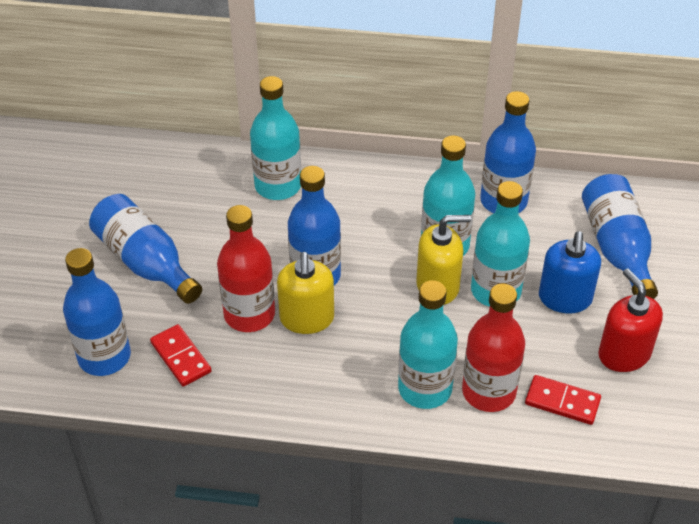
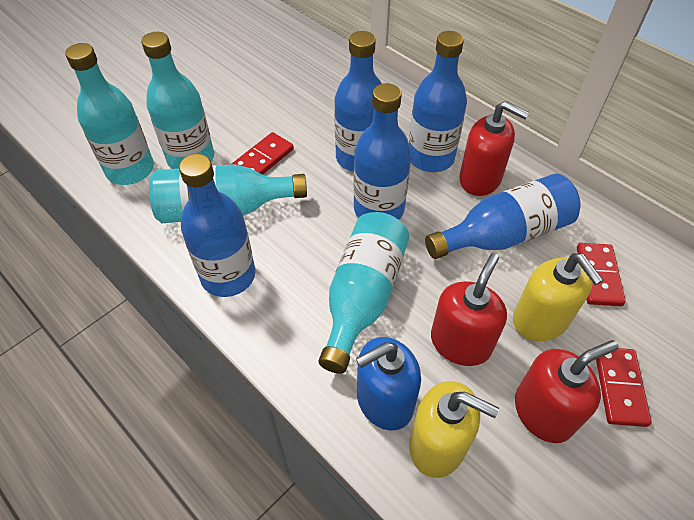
red bottle: [217,205,275,332] [462,284,525,412] = 2 -> none = 0
red domino: [150,324,212,387] [525,375,601,425] = 2 -> [231,132,294,175] [577,243,626,306] [596,348,652,427] = 3
red soap dispenser: [598,269,663,372] = 1 -> [431,253,507,366] [459,101,529,196] [515,340,618,443] = 3

